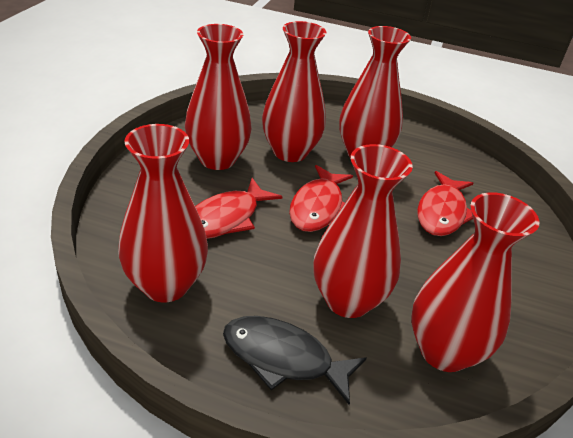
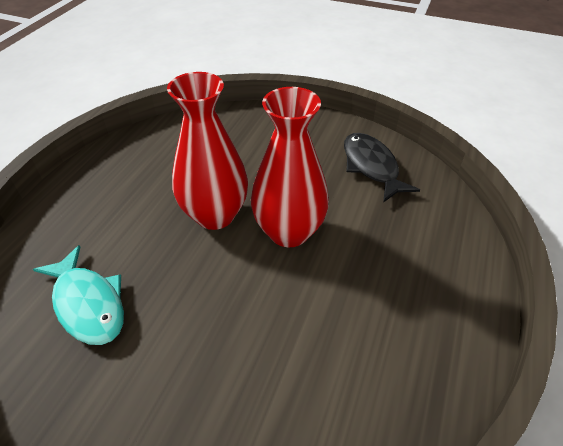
red fish: [195,178,283,239] [289,165,353,232] [417,171,473,236] = 3 -> none = 0
red vase: [118,124,208,302] [185,24,252,170] [262,21,326,162] [314,144,413,318] [339,26,411,158] [411,192,540,372] = 6 -> [167,72,248,230] [251,87,329,247] = 2
turquoise fish: none = 0 -> [33,245,124,345] = 1

